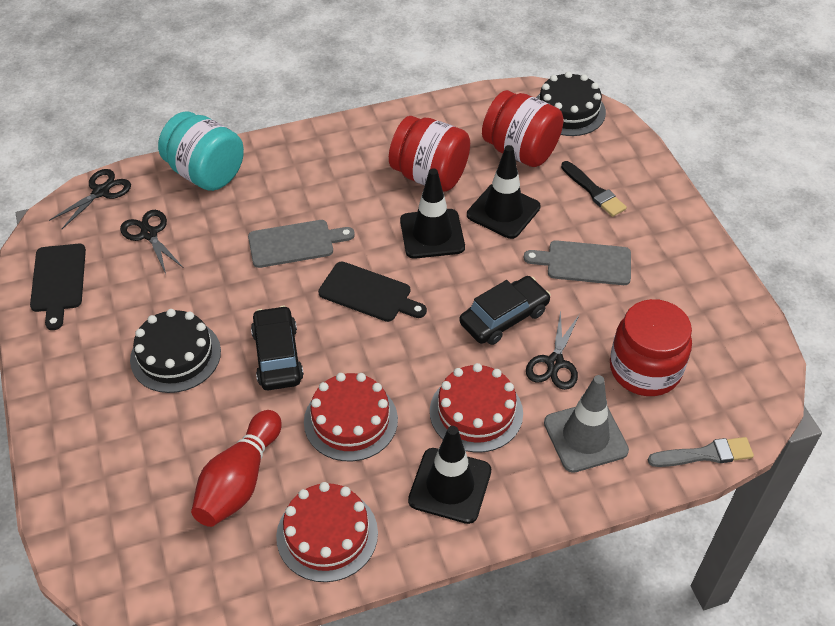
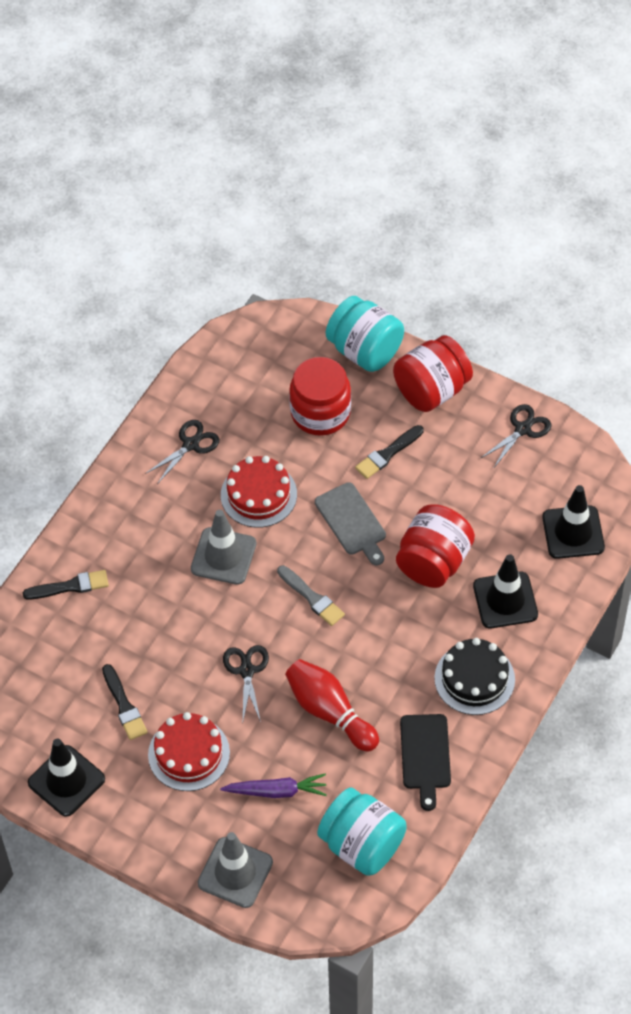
black brush: [561,161,627,217] = 1 -> [23,570,109,599] [102,664,147,740] [355,425,424,479] = 3
black cake: [130,309,221,393] [536,71,606,136] = 2 -> [434,638,515,715] = 1
black car: [251,306,304,390] [459,276,551,345] = 2 -> none = 0
black cutting board: [30,244,86,330] [318,262,427,322] = 2 -> [400,714,451,811] = 1
grey cutting board: [248,220,355,268] [523,240,631,285] = 2 -> [315,482,386,565] = 1
grey traffic cone: [544,375,629,473] = 1 -> [191,510,256,585] [198,832,273,908] = 2
purple carrot: none = 0 -> [220,773,327,798] = 1
red cake: [276,482,378,582] [304,373,398,461] [430,363,523,453] = 3 -> [148,712,230,791] [221,456,297,528] = 2
turquoise jar: [158,111,244,191] = 1 -> [317,788,407,876] [326,296,404,372] = 2

